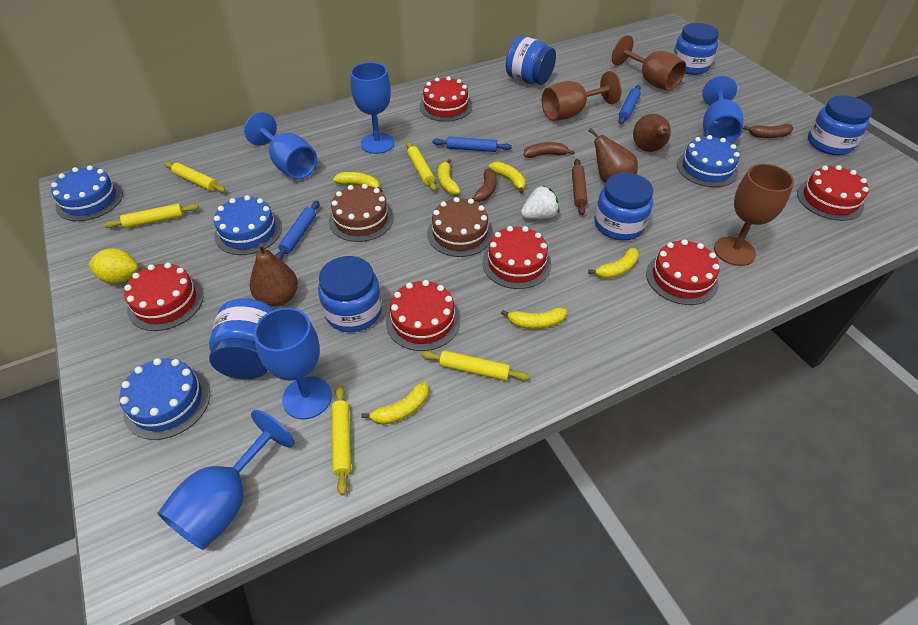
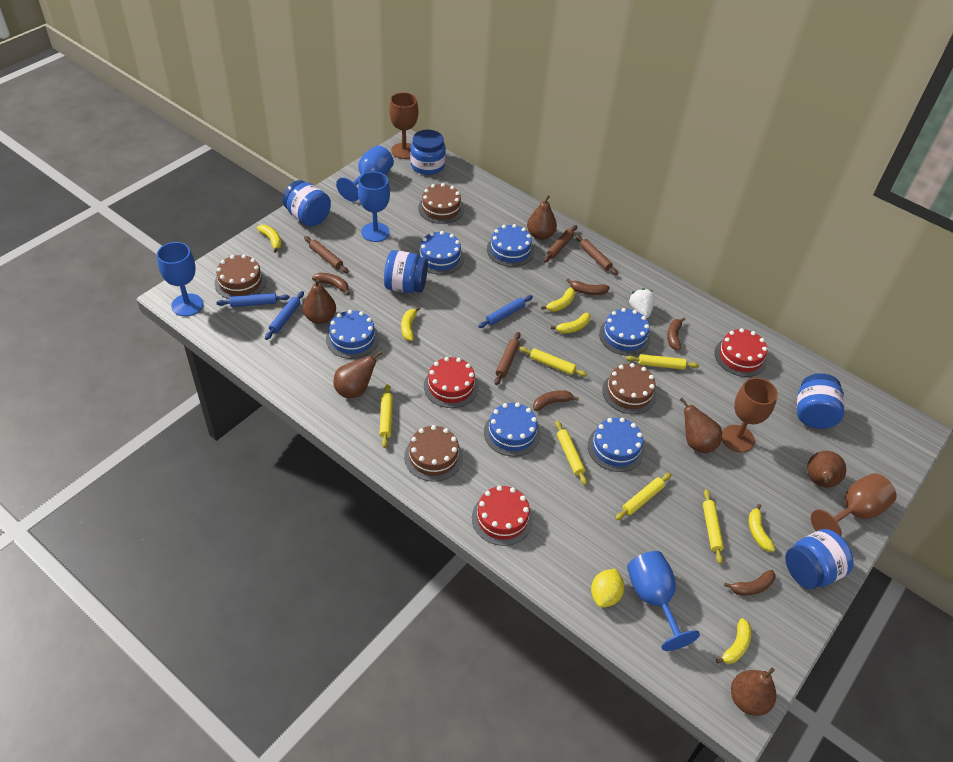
blue cake: [51,165,123,221] [119,358,210,440] [214,195,282,255] [677,135,740,187] = 4 -> [326,310,379,359] [417,231,464,275] [484,403,540,457] [487,224,534,267] [588,418,645,472] [599,308,651,356] = 6
blue goblet: [158,410,295,550] [244,112,317,179] [254,308,332,419] [350,62,394,154] [702,76,744,143] = 5 -> [157,242,203,316] [336,145,394,202] [358,172,390,242] [627,551,700,651] = 4
blue jar: [209,298,275,379] [318,256,382,332] [505,36,556,85] [595,173,653,240] [673,23,719,75] [808,96,873,155] = 6 -> [283,180,331,227] [384,250,428,293] [410,130,446,175] [785,529,854,589] [797,373,844,429] = 5
brown banana: [471,168,497,202] [523,142,575,158] [743,124,793,138] = 3 -> [312,273,350,295] [533,390,579,411] [566,279,610,295] [667,318,685,350] [724,570,776,596] = 5
brown cake: [329,184,393,242] [427,197,493,257] = 2 -> [214,254,266,299] [404,425,463,482] [418,183,464,224] [602,363,657,414] = 4
brown pear: [250,243,298,307] [589,128,638,183] [633,114,671,152] = 3 -> [303,279,336,324] [333,351,383,398] [527,195,557,240] [680,398,722,453] [731,668,776,716] [807,451,846,487] = 6
brown rolling pin: [572,159,588,215] = 1 -> [304,236,349,273] [494,332,521,385] [544,225,577,262] [575,235,618,275] = 4
red cake: [124,262,204,331] [386,280,460,351] [420,76,472,122] [482,226,551,289] [646,239,720,305] [797,165,869,221] = 6 -> [424,357,478,408] [472,486,533,546] [715,328,767,377] = 3
yellow rolling pin: [104,204,199,228] [164,161,226,193] [331,385,351,495] [406,142,437,191] [421,350,530,381] = 5 -> [379,384,393,448] [519,347,587,377] [555,420,587,485] [615,473,671,520] [626,354,699,370] [703,489,724,564] = 6

